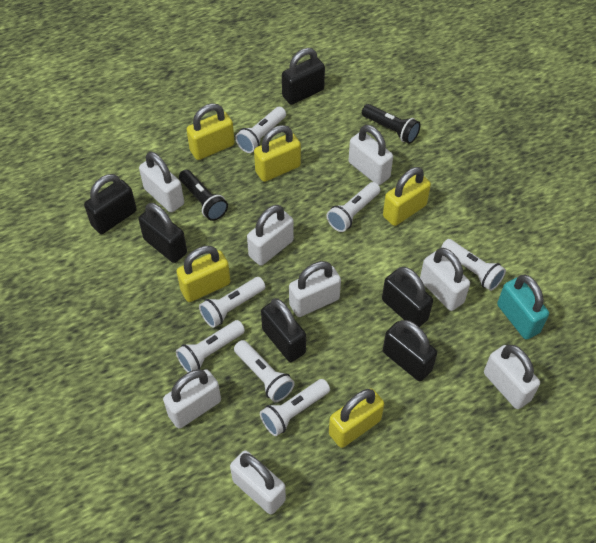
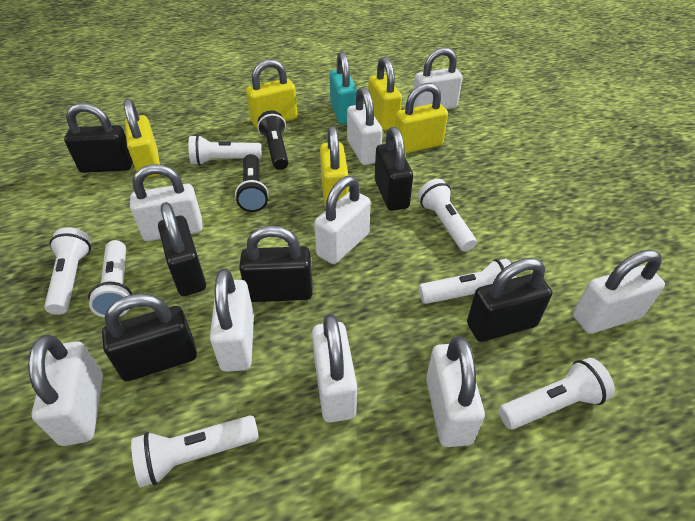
white padlock: [139,152,184,212] [163,369,221,429] [230,450,286,514] [247,205,294,266] [289,261,341,317] [349,125,393,185] [420,248,470,311] [484,345,540,409] = 8 -> [28,335,103,446] [130,164,203,241] [210,269,254,372] [312,314,357,423] [314,176,371,264] [347,87,383,165] [414,47,463,109] [426,336,485,447] [573,250,665,334] = 9

